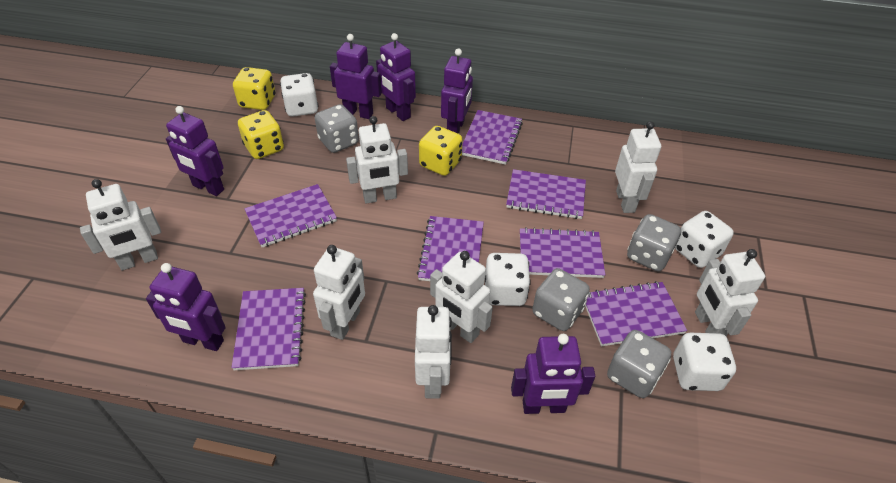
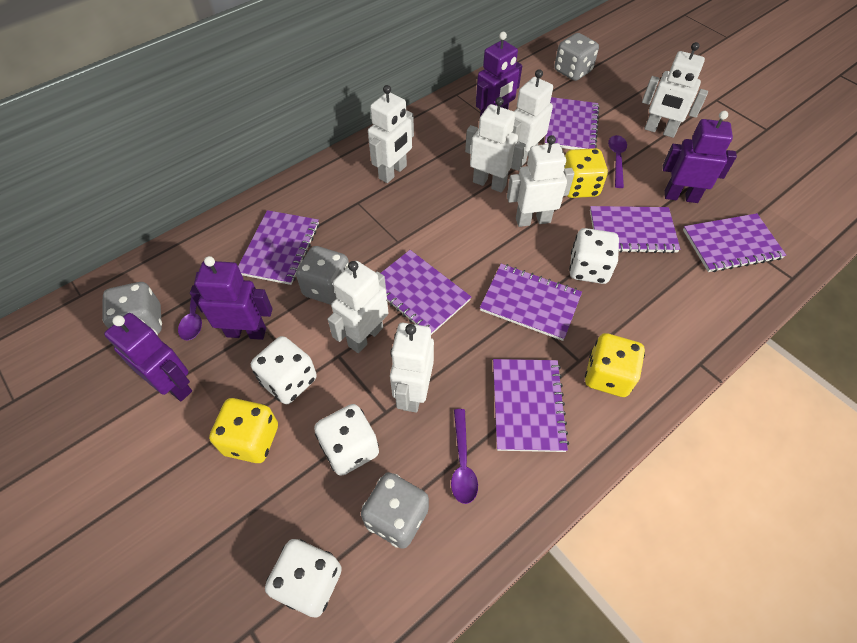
purple robot: [146,263,226,351] [166,106,224,196] [330,34,382,119] [376,33,416,121] [441,48,473,134] [511,334,595,414] = 6 -> [104,313,192,401] [190,256,272,340] [476,32,522,117] [662,111,737,203] = 4
purple spoon: none = 0 -> [178,272,202,341] [451,409,478,504] [608,135,627,188] = 3

